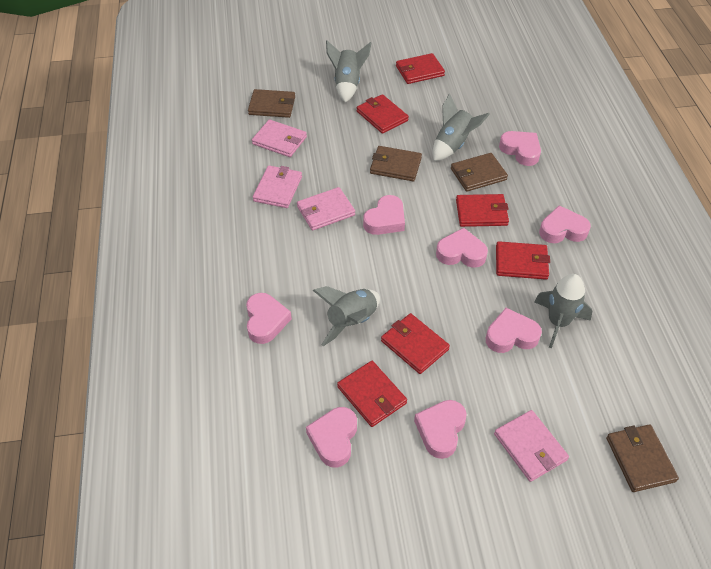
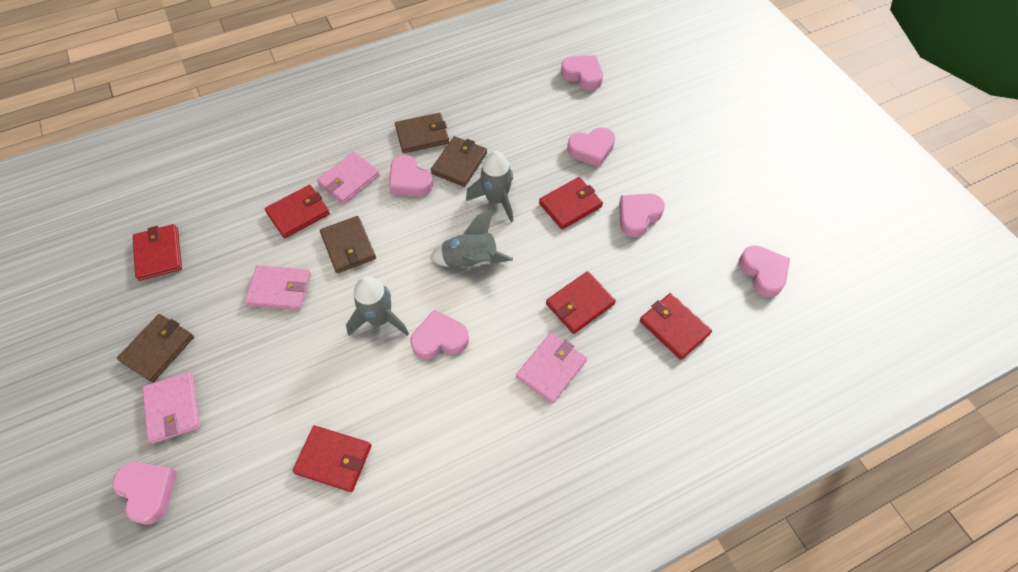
grey rocket: [313,286,380,346] [326,41,371,103] [433,93,490,161] [534,274,592,348] = 4 -> [346,276,409,336] [429,209,513,269] [466,151,513,222] = 3
pink heart: [246,293,292,344] [306,407,357,467] [363,195,405,235] [414,400,467,459] [436,228,488,268] [486,308,542,353] [499,131,541,166] [539,205,591,243] = 8 -> [112,462,177,525] [389,155,433,197] [410,309,469,360] [561,55,603,91] [567,128,615,167] [619,194,665,237] [739,245,790,297] = 7

